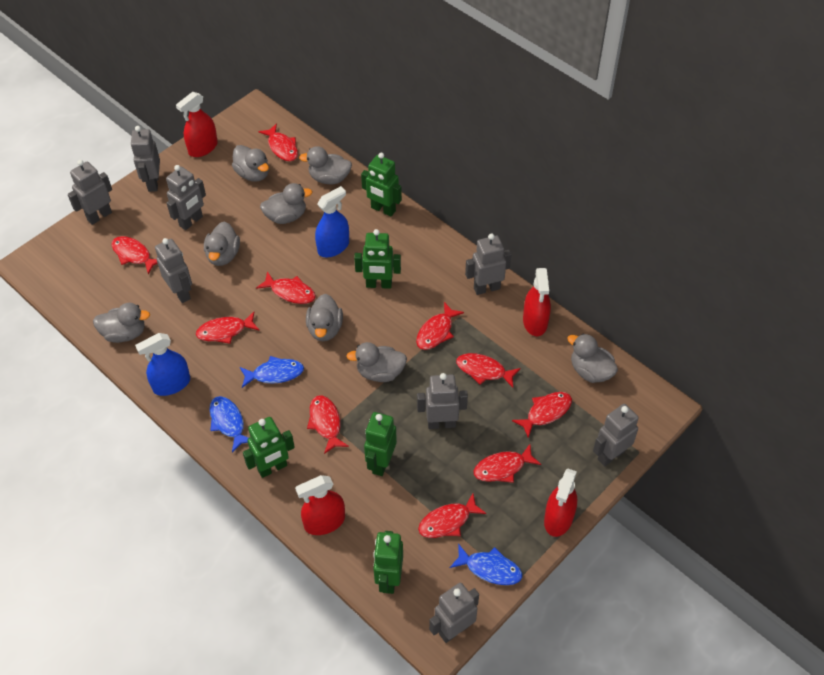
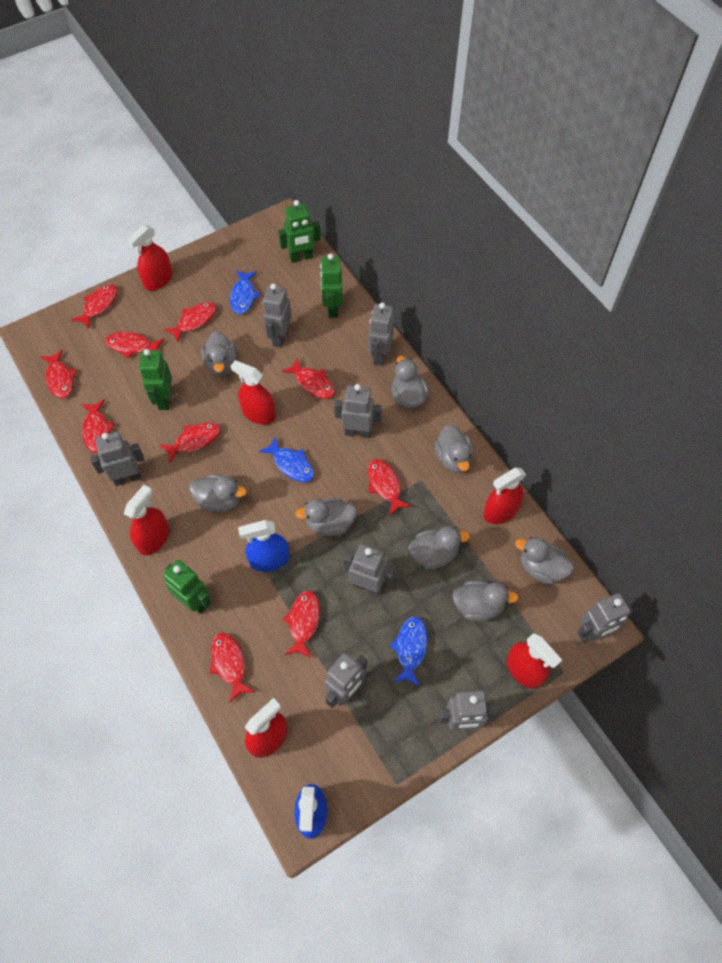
green robot: [243,417,295,478] [354,229,401,289] [361,153,402,216] [364,412,397,476] [373,531,403,594] = 5 -> [139,349,172,410] [163,560,212,614] [278,200,321,263] [320,254,343,318] = 4
red spray bottle: [176,92,218,157] [295,475,345,535] [523,268,551,336] [544,469,577,537] = 4 -> [124,485,169,555] [127,225,172,291] [230,360,276,425] [244,698,288,758] [483,468,526,524] [507,633,562,689] = 6

